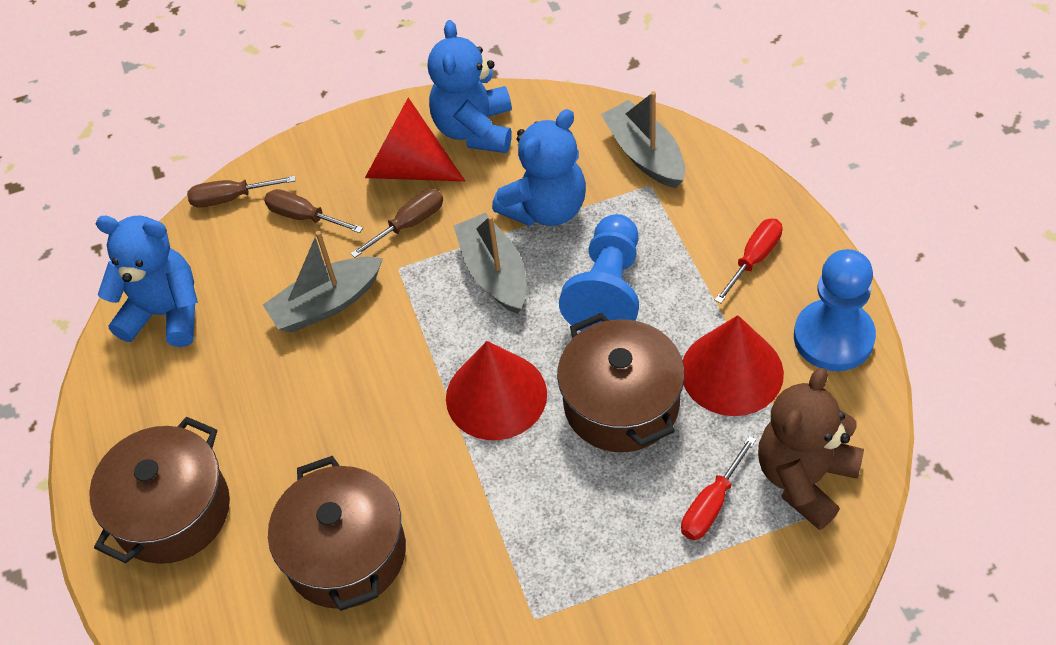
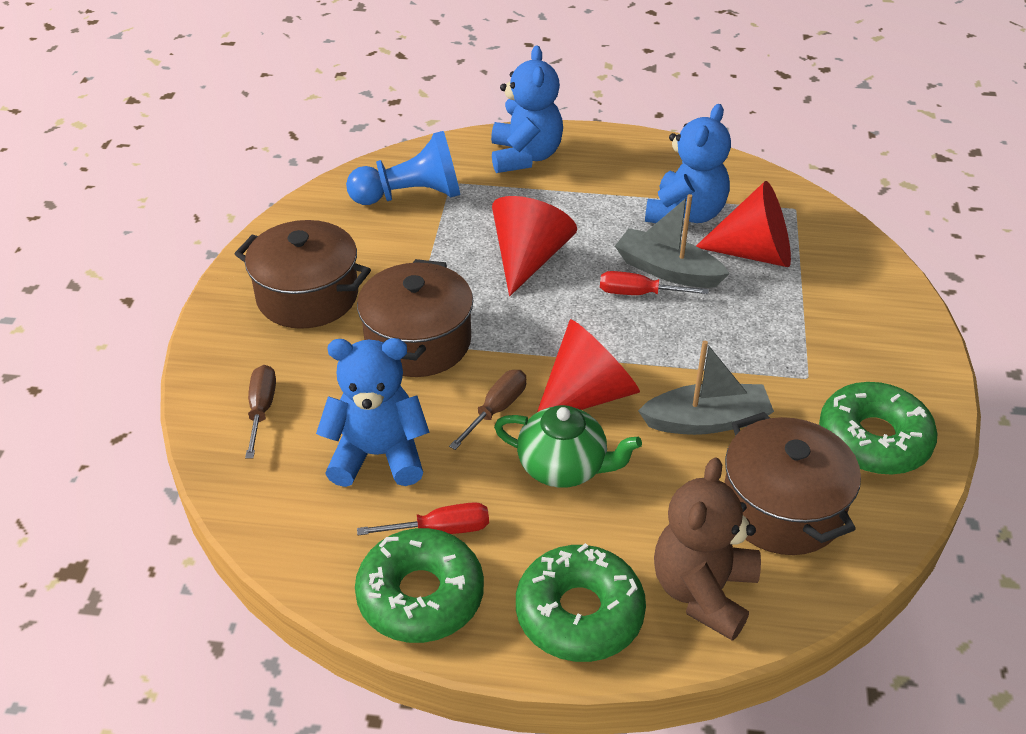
blue pawn: [559,214,639,331] [794,249,876,371] = 2 -> [346,131,460,205] = 1
brown screwdriver: [187,176,296,208] [264,189,363,233] [350,189,443,258] = 3 -> [245,365,276,459] [449,370,526,450] = 2
green donut: none = 0 -> [355,528,484,643] [516,543,646,662] [819,382,937,475] = 3
green teapot: none = 0 -> [494,405,642,488] = 1
grey boat: [263,231,383,332] [454,213,527,314] [601,91,685,188] = 3 -> [615,194,730,288] [638,341,774,435] = 2

